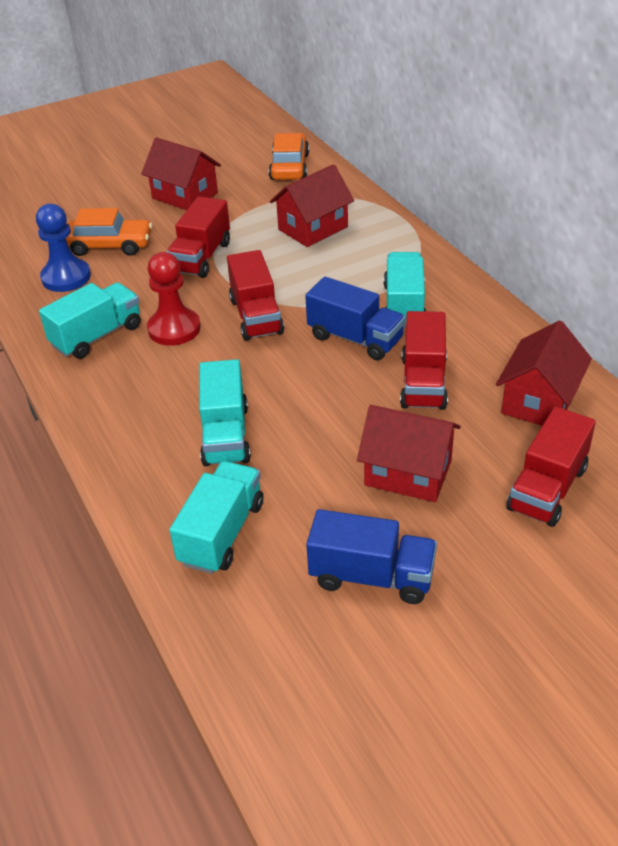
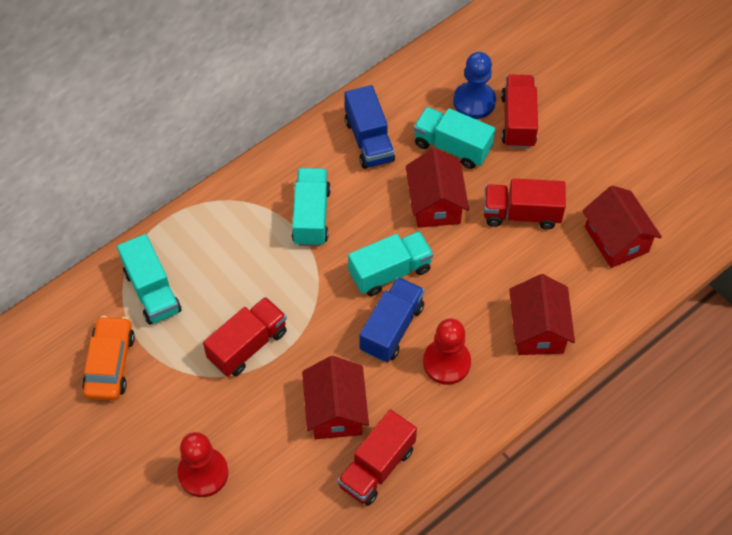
orange car: [65,208,152,256] [269,133,309,180] = 2 -> [82,316,135,401] = 1
red pawn: [147,252,201,345] = 1 -> [177,432,228,497] [423,318,471,385] = 2

